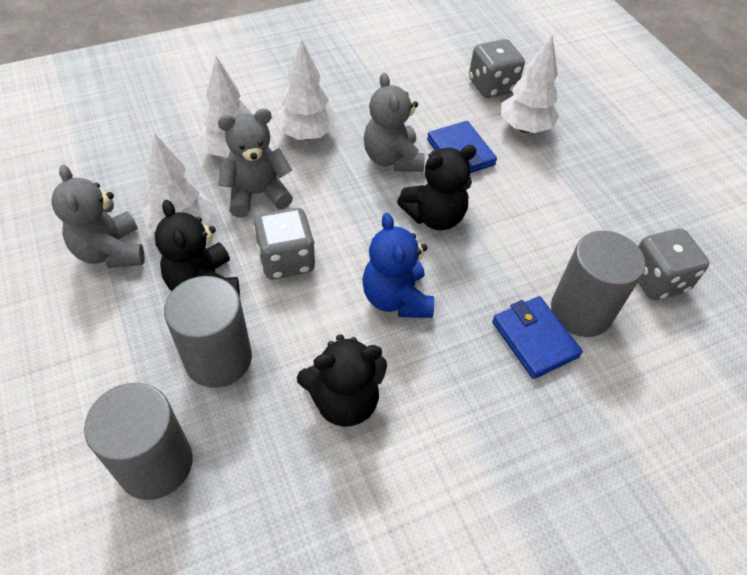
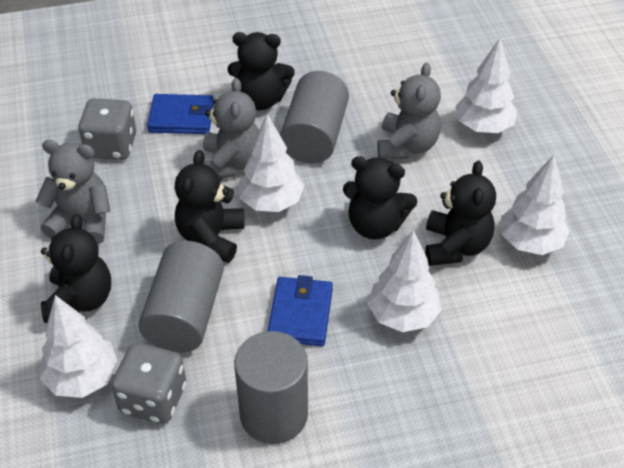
black teddy bear: [155,200,240,297] [297,334,387,427] [397,145,476,230] = 3 -> [41,214,111,323] [175,150,245,263] [227,32,295,110] [343,156,417,240] [425,160,496,266] = 5
blue teddy bear: [362,213,434,318] = 1 -> none = 0
grey dice: [254,208,315,279] [469,39,525,98] [638,228,709,300] = 3 -> [78,98,136,160] [111,343,186,424] = 2
white tree: [143,133,213,232] [198,56,252,158] [275,39,335,140] [501,34,559,133] = 4 -> [40,295,118,398] [238,114,304,212] [367,230,441,332] [455,38,517,133] [501,155,570,255] = 5

